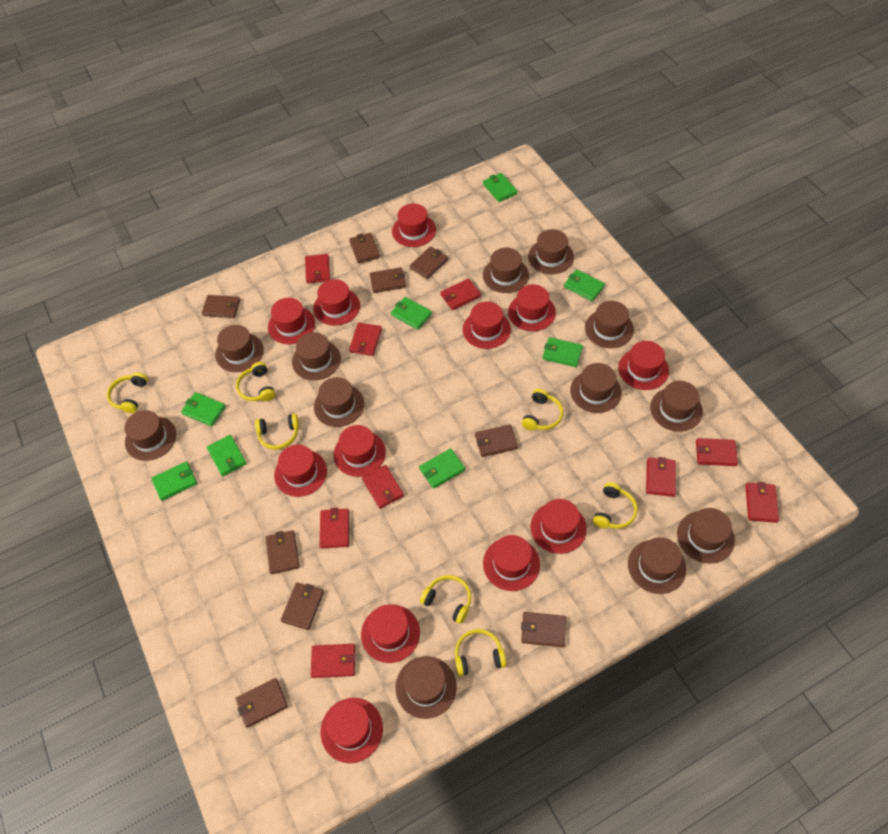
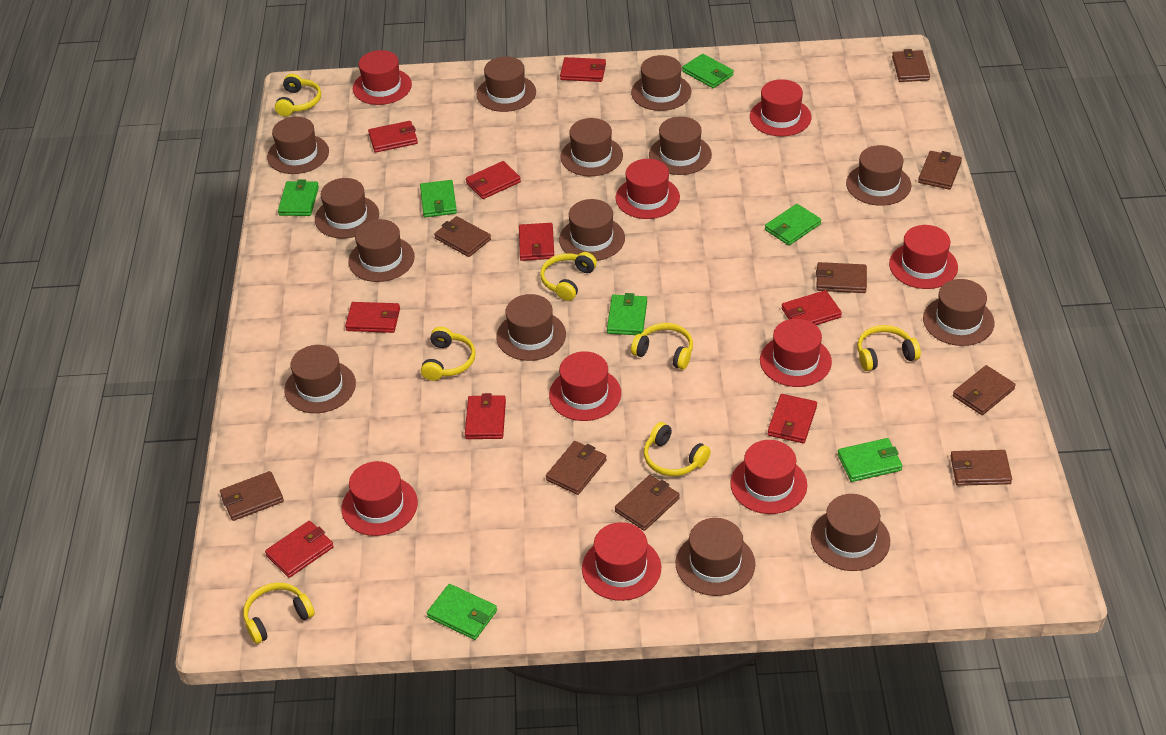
brown hat: [124,410,176,461] [215,325,264,372] [292,332,341,380] [314,377,364,427] [395,656,457,719] [483,248,529,293] [528,229,574,274] [570,363,622,413] [585,301,634,348] [628,537,686,594] [650,381,703,432] [677,508,735,564] = 12 -> [267,117,329,174] [284,345,356,413] [315,178,379,238] [348,219,415,282] [476,56,536,112] [496,294,566,361] [559,199,625,261] [561,118,623,176] [631,55,691,111] [649,116,712,175] [676,518,755,596] [811,494,890,571] [846,145,911,206] [923,279,994,346] = 14
green wallet: [151,461,197,501] [181,392,226,426] [207,435,247,476] [391,297,432,330] [419,448,465,489] [483,173,518,202] [542,337,583,367] [564,269,605,301] = 8 -> [278,179,319,216] [420,180,457,217] [427,584,497,640] [607,293,647,335] [682,54,734,88] [765,204,821,245] [837,438,902,482] = 7
red hat: [268,298,315,344] [274,445,327,497] [313,279,360,326] [321,698,383,763] [334,425,386,477] [361,605,420,663] [392,204,436,247] [463,301,511,349] [483,535,540,591] [508,284,556,331] [530,499,587,554] [618,341,669,390] = 12 -> [341,461,418,536] [353,50,412,105] [549,351,621,421] [582,522,661,601] [615,159,680,219] [730,440,807,514] [750,79,812,136] [760,319,832,387] [889,225,958,289] = 9

